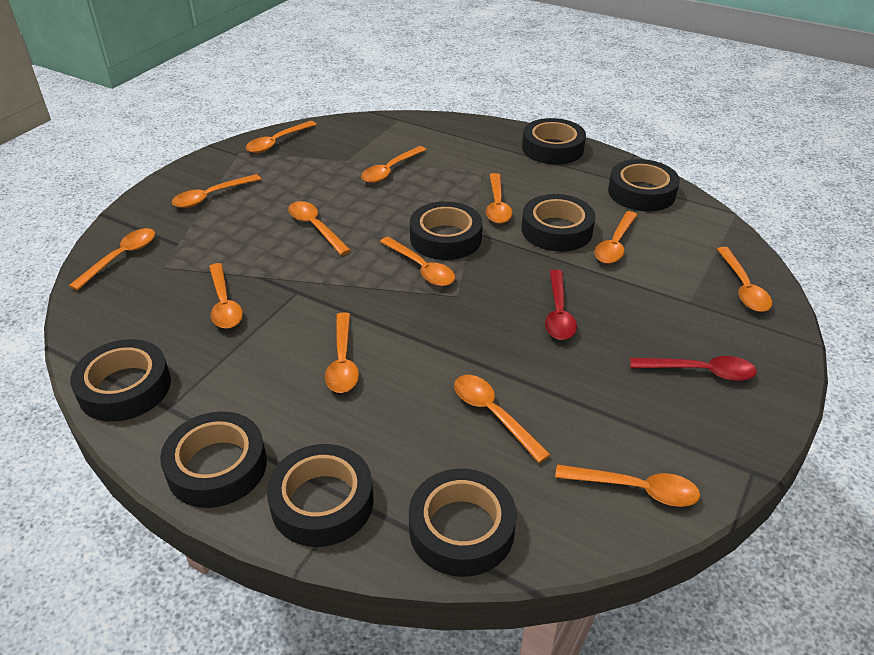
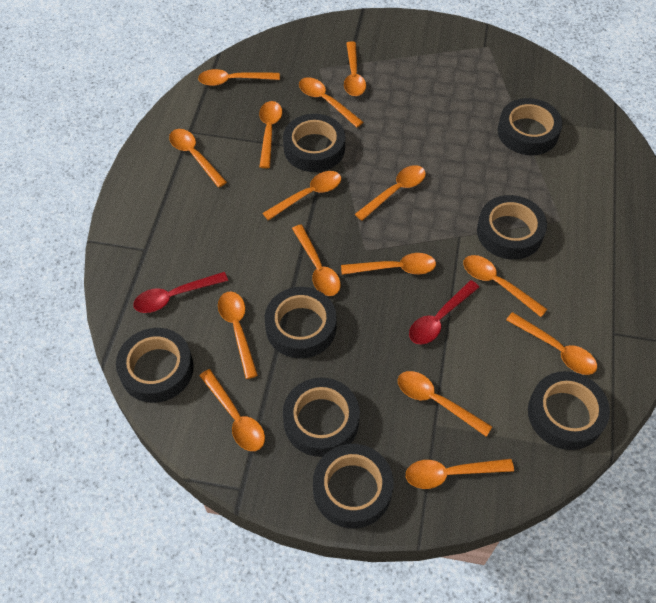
orange spoon: [69,228,155,291] [172,174,261,208] [209,263,243,329] [246,121,317,153] [288,201,351,255] [325,312,359,393] [361,146,426,183] [380,237,455,286] [454,375,551,463] [486,173,513,224] [555,465,700,507] [594,211,638,264] [717,247,772,312] = 13 -> [169,129,227,187] [198,69,280,86] [199,369,265,451] [218,292,258,379] [259,101,282,168] [263,171,341,220] [292,225,341,296] [299,77,363,127] [341,253,436,275] [344,41,366,96] [355,165,426,221] [398,371,492,437] [406,459,514,489] [463,255,548,317] [506,312,597,375] = 15

